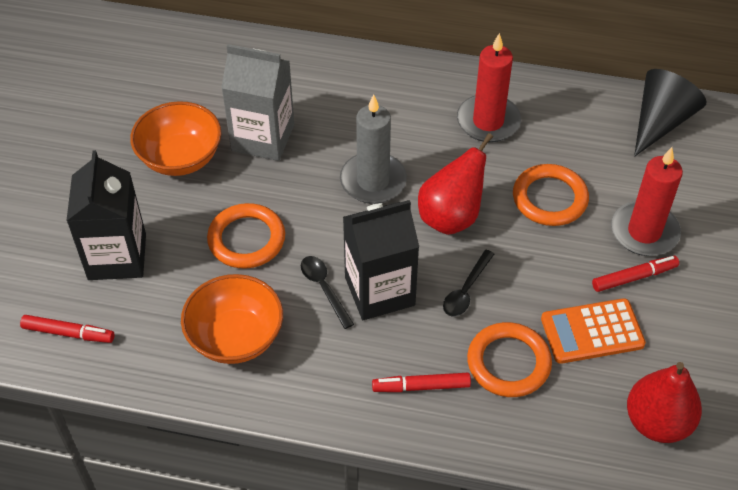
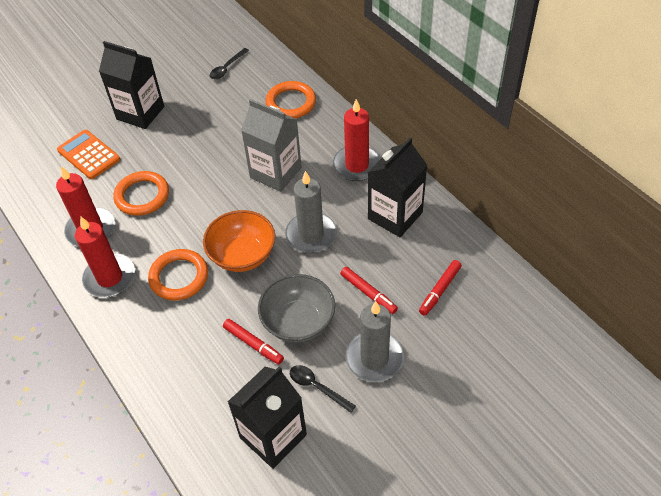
black carton: [66,150,146,280] [343,200,419,320] = 2 -> [99,41,164,129] [228,366,307,469] [368,137,427,237] = 3
black cone: [634,69,707,157] = 1 -> none = 0
grey bowl: none = 0 -> [258,274,335,343] = 1
grey candle: [340,94,407,204] = 1 -> [285,171,337,253] [346,301,404,382] = 2
orange bowl: [130,101,221,176] [181,274,283,364] = 2 -> [203,210,276,272] = 1
red candle: [457,33,521,142] [611,147,683,256] = 2 -> [56,166,115,247] [75,217,135,297] [333,99,381,181] = 3
red pear: [418,133,493,235] [627,362,702,443] = 2 -> none = 0

